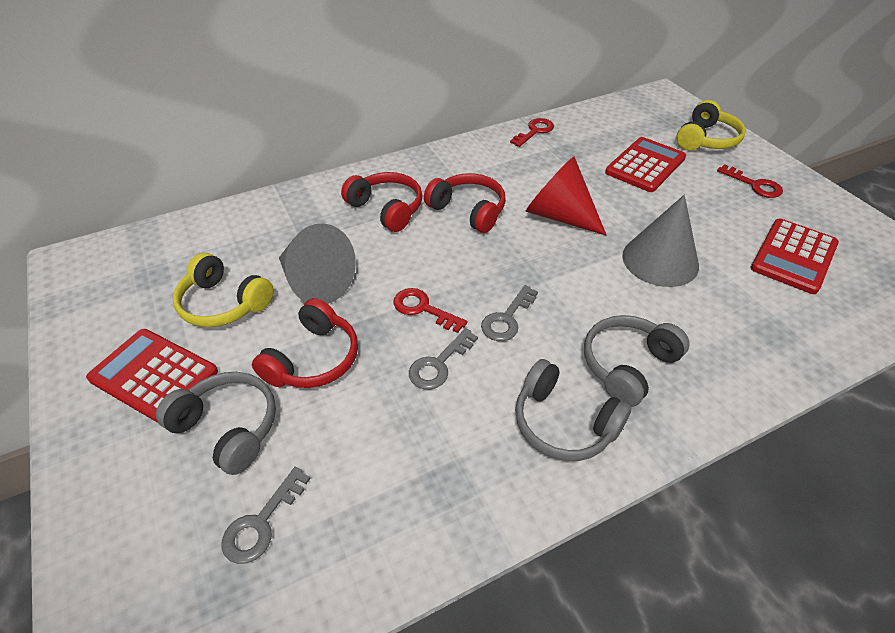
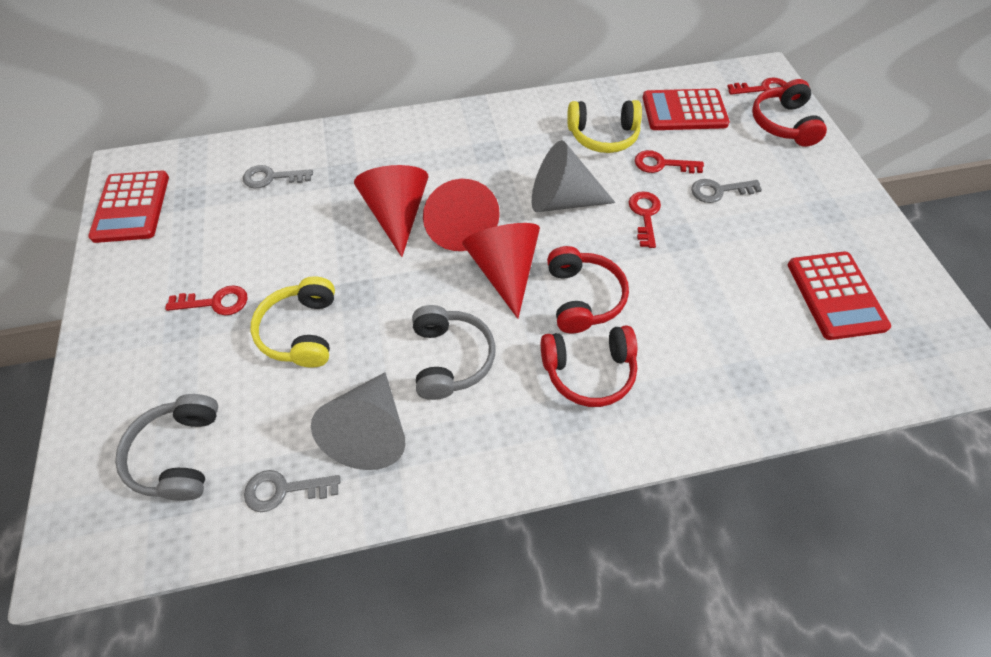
grey headphones: [156,372,276,475] [515,359,632,461] [584,315,690,407] = 3 -> [115,394,218,501] [412,305,495,400] = 2
red cone: [525,157,606,235] = 1 -> [354,165,428,257] [423,179,500,251] [462,223,540,319] = 3
red key: [393,288,468,333] [510,118,554,147] [717,164,783,198] = 3 -> [165,285,248,315] [629,191,661,248] [635,150,704,173] [727,78,787,95] = 4

